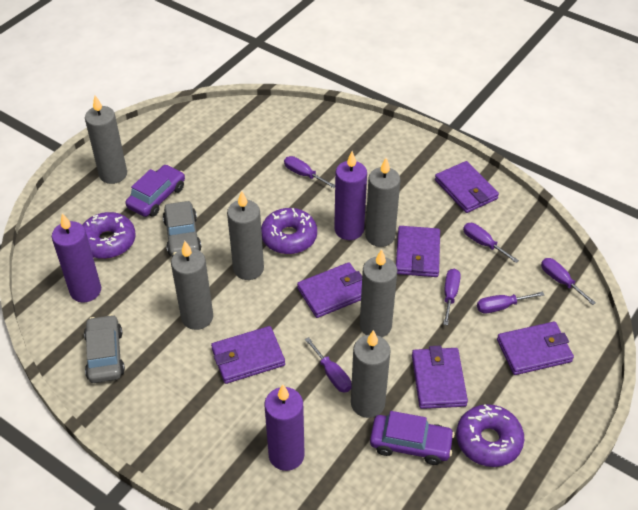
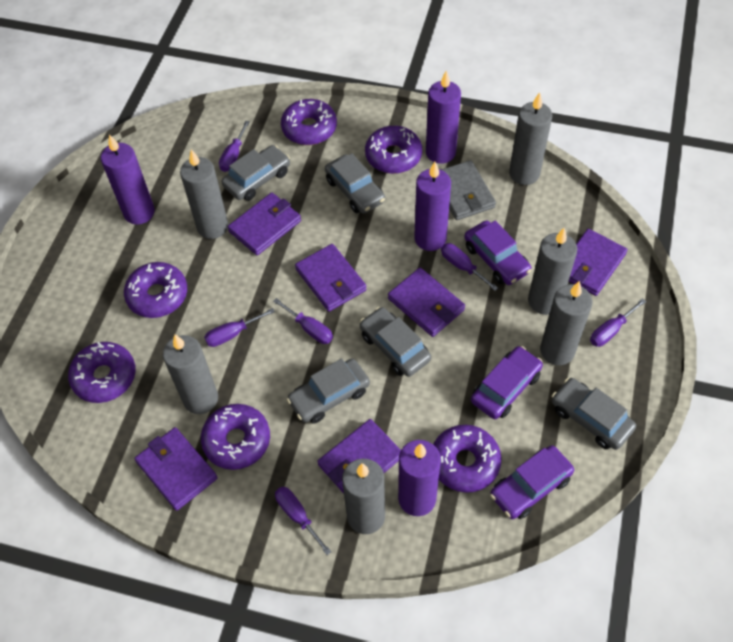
grey car: [84,314,125,383] [163,201,202,257] = 2 -> [222,145,290,201] [287,358,370,424] [325,153,385,214] [360,307,431,377] [552,378,636,450] = 5
grey wallet: none = 0 -> [441,160,496,220] = 1
purple candle: [52,213,101,303] [264,385,305,471] [334,151,367,240] = 3 -> [101,134,155,224] [398,440,441,516] [414,162,451,251] [426,71,461,164] = 4
purple car: [125,165,185,217] [370,411,455,465] = 2 -> [464,220,532,285] [471,346,543,419] [490,445,574,519] = 3
purple donut: [82,212,136,259] [261,208,317,254] [456,404,524,467] = 3 -> [68,342,136,403] [124,262,187,318] [201,404,270,470] [281,99,337,145] [365,126,422,174] [433,425,502,493] = 6

